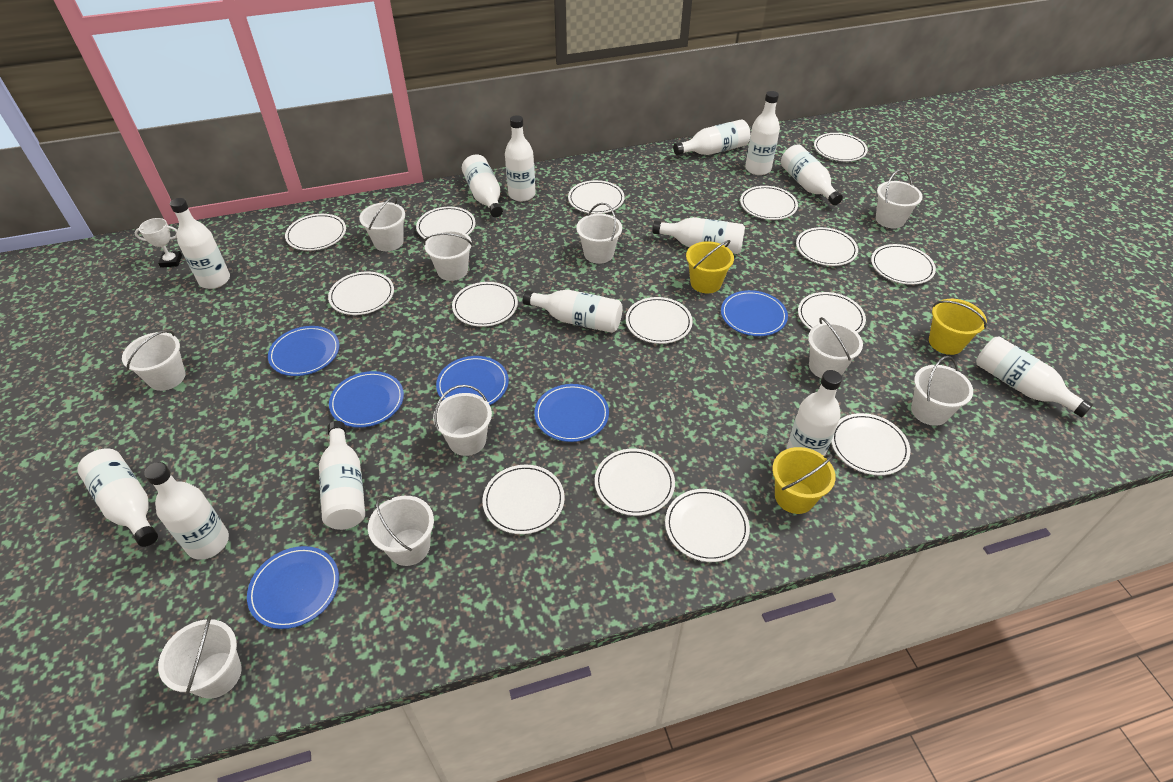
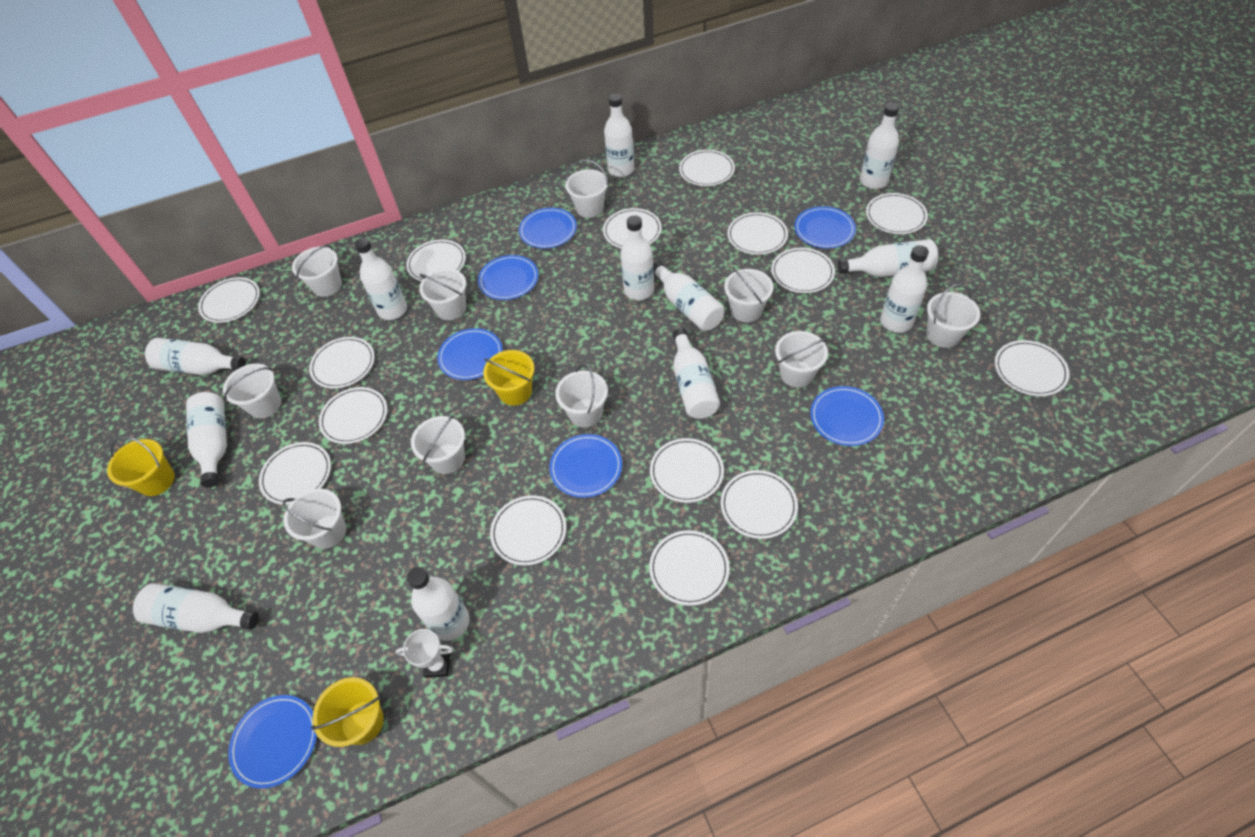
blue plate: [247,546,339,629] [268,326,339,376] [329,371,404,428] [436,356,509,405] [534,384,609,442] [721,290,788,336] = 6 -> [228,695,317,788] [437,328,503,380] [478,255,538,300] [519,208,577,249] [549,434,622,498] [794,206,856,249] [810,386,884,446] = 7
white bottle: [77,448,158,547] [144,462,229,560] [170,198,230,289] [319,421,365,530] [462,154,503,217] [505,115,536,202] [523,290,623,333] [652,217,745,254] [673,119,751,155] [745,91,780,175] [781,145,843,205] [787,370,842,456] [976,336,1093,417] = 13 -> [133,583,259,633] [145,338,246,375] [186,392,227,488] [354,238,407,320] [407,567,470,641] [604,94,634,177] [620,215,654,300] [653,261,724,331] [673,328,720,419] [838,239,938,277] [860,103,899,189] [880,245,929,333] = 12

